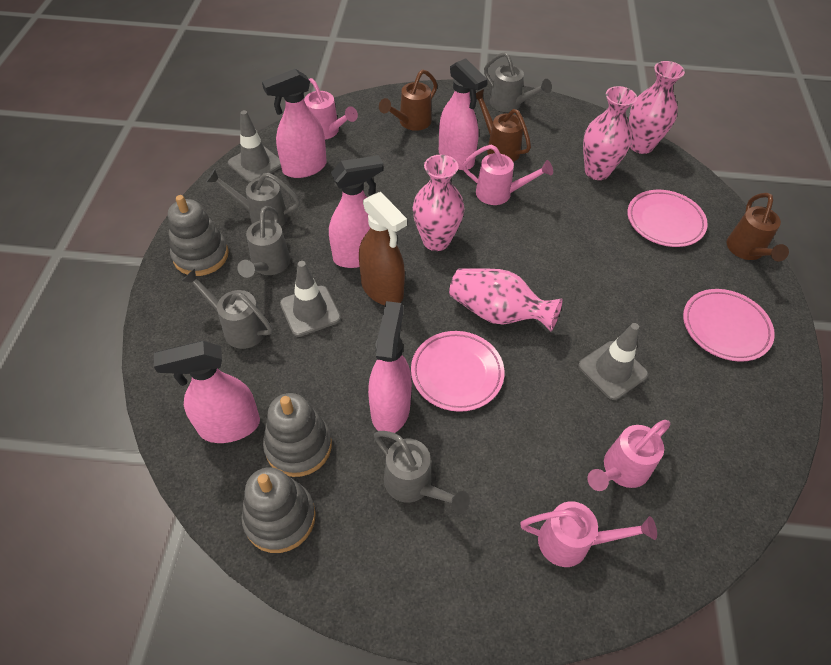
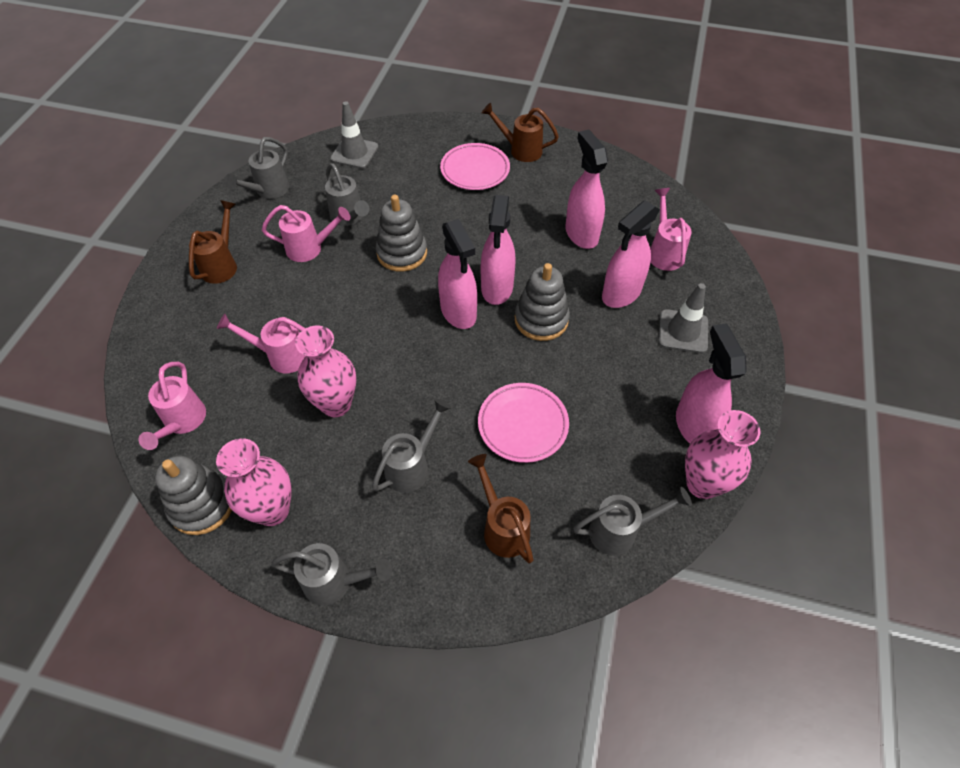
brown spray bottle: [359,192,407,305] = 1 -> none = 0
grey traffic cone: [228,110,281,183] [280,261,341,337] [578,323,648,400] = 3 -> [330,101,379,169] [659,283,708,353] = 2
pink plate: [411,331,504,412] [627,190,708,247] [683,289,775,362] = 3 -> [440,143,510,190] [478,383,569,463] = 2
pink vase: [413,155,464,251] [449,268,563,331] [583,86,637,180] [629,61,685,154] = 4 -> [216,438,292,526] [295,326,356,417] [685,410,761,499] = 3

